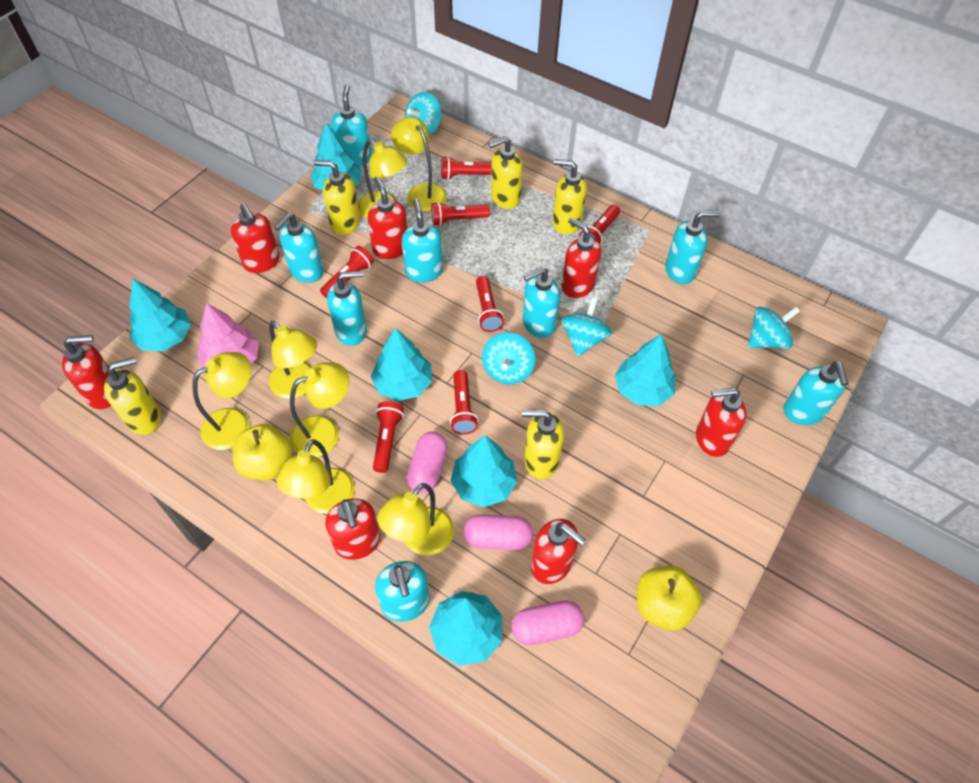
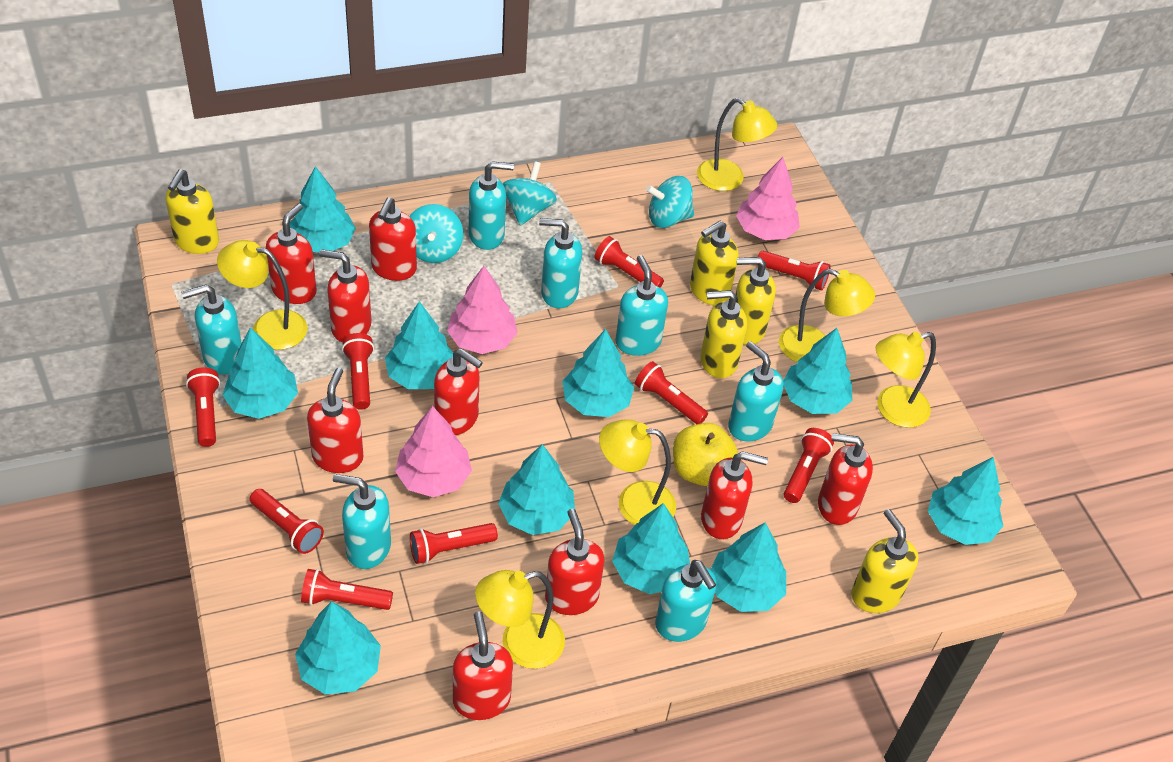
pink capsule: [406,432,448,493] [463,514,533,550] [511,600,584,645] = 3 -> none = 0
pink tree: [197,303,259,368] = 1 -> [395,406,472,497] [447,266,518,354] [736,157,800,240] = 3
red flashlight: [320,246,374,298] [373,401,404,473] [431,202,490,226] [441,156,492,180] [450,370,478,435] [476,276,504,332] [579,205,620,245] = 7 -> [186,367,220,447] [250,489,324,554] [301,569,393,610] [342,333,374,410] [410,523,498,564] [594,236,664,288] [635,361,708,424] [758,251,831,291] [784,428,834,503] = 9
red soap dispenser: [62,335,111,409] [231,203,280,273] [325,498,381,560] [367,176,408,259] [531,519,586,584] [562,217,601,298] [696,388,746,457] = 7 -> [266,204,317,304] [307,368,363,473] [319,249,372,343] [369,197,417,281] [434,348,483,435] [453,611,513,720] [545,509,605,615] [701,451,768,539] [818,433,873,525] = 9
turquoise soap dispenser: [274,213,324,283] [327,271,367,346] [331,85,372,166] [375,561,430,622] [402,199,443,283] [523,267,560,338] [665,211,720,284] [784,361,849,425] = 8 -> [181,284,242,375] [333,474,391,569] [469,161,514,250] [539,218,582,308] [615,255,668,356] [655,560,716,642] [728,341,784,442] = 7
turquoise spinning top: [405,92,442,135] [482,332,536,385] [561,298,612,356] [748,307,800,349] = 4 -> [409,204,463,263] [503,161,557,226] [646,176,694,228] = 3
turquoise tree: [129,279,191,351] [310,122,362,191] [371,328,432,401] [429,591,502,666] [451,435,518,507] [615,334,676,406] = 6 -> [222,327,298,419] [290,166,356,252] [295,601,381,695] [385,301,453,389] [498,444,575,535] [562,329,634,417] [612,503,690,594] [710,522,786,612] [783,328,852,414] [928,457,1003,545] = 10
yellow apple: [233,424,292,480] [637,565,702,631] = 2 -> [673,423,738,486] = 1
yellow lamp: [192,352,251,450] [269,321,317,399] [277,439,355,514] [290,362,349,457] [358,139,407,218] [378,483,454,555] [391,117,447,211] = 7 -> [217,240,307,350] [475,570,565,669] [599,419,676,525] [697,98,777,191] [779,269,875,362] [876,332,936,428] = 6

